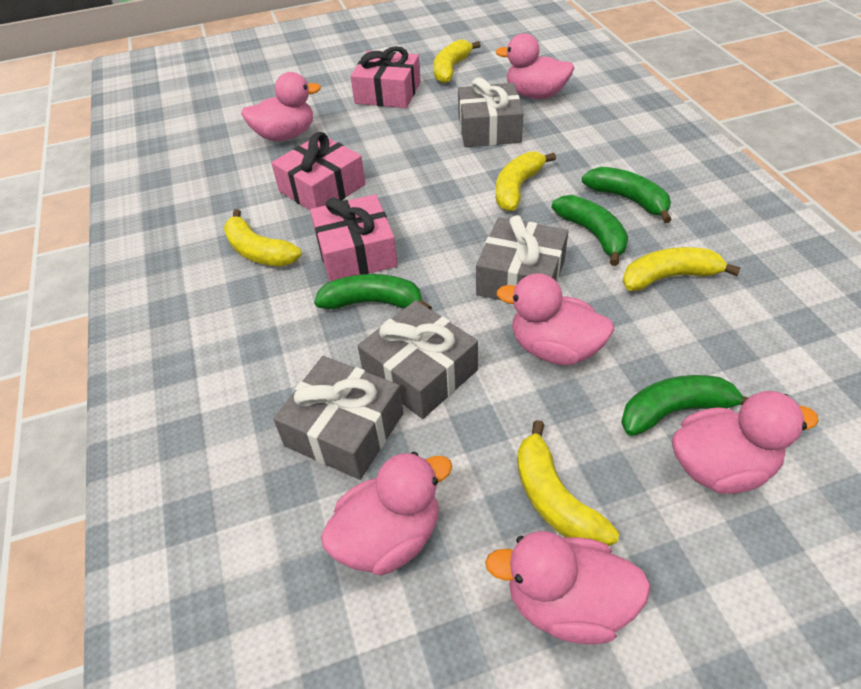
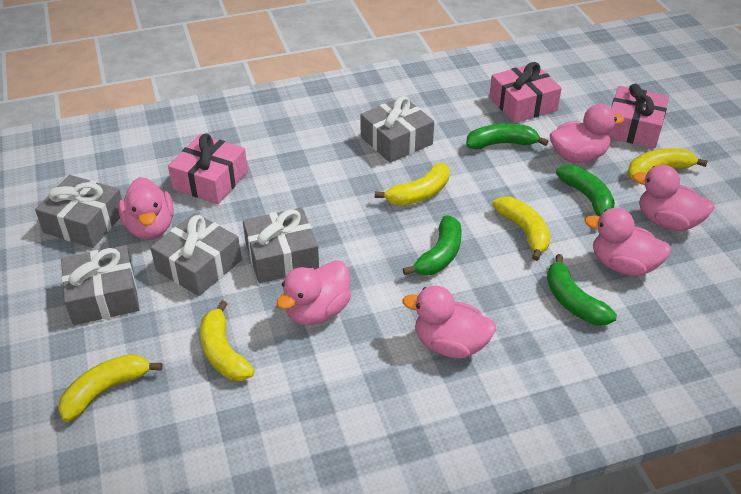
grey gift: [273,356,403,480] [358,300,478,419] [458,77,523,147] [476,215,568,300] = 4 -> [35,175,122,248] [61,245,140,325] [150,213,242,296] [243,207,319,283] [360,96,434,163] = 5

